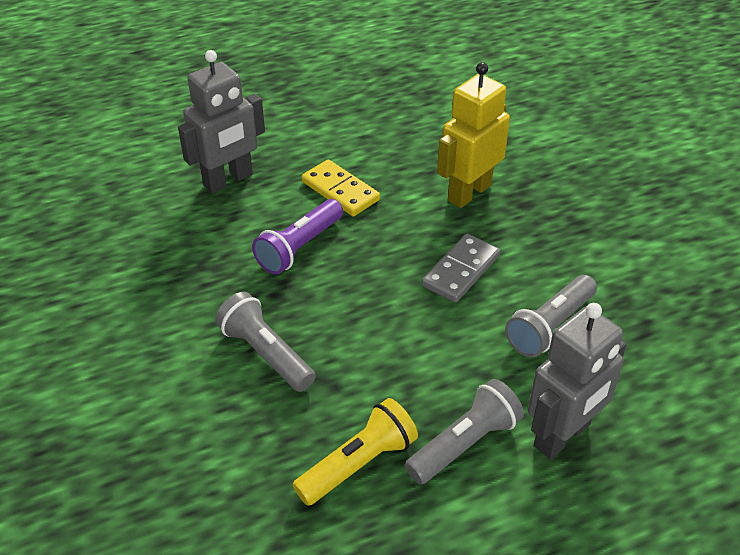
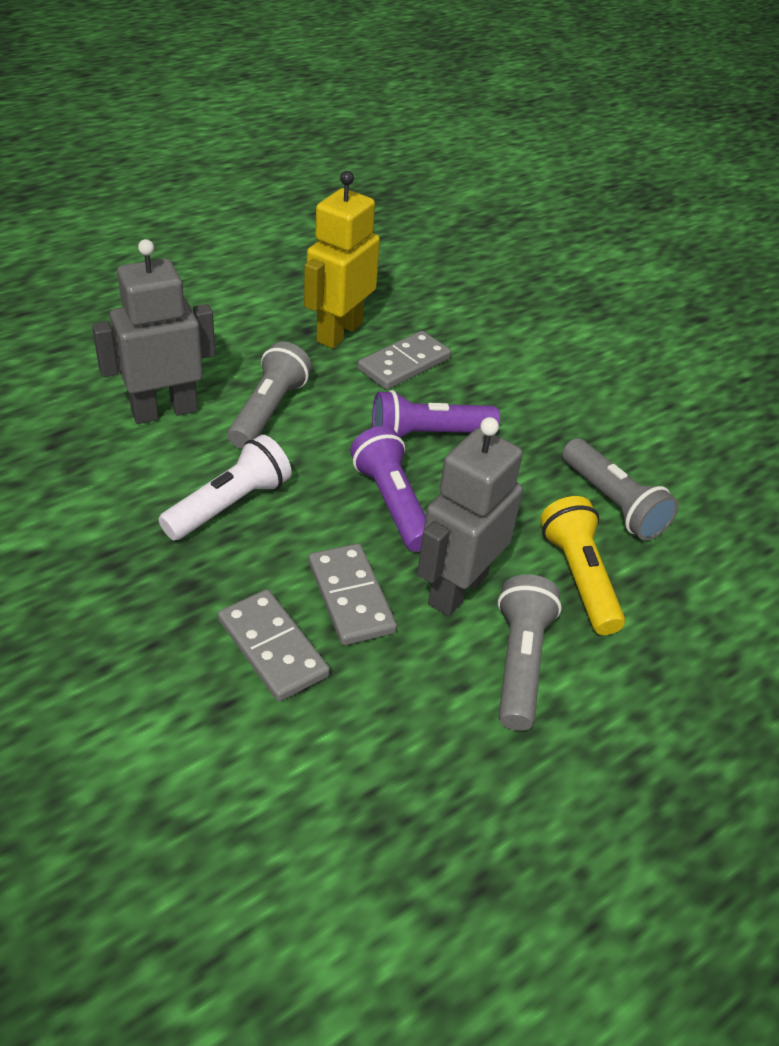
grey domino: [422,234,500,303] = 1 -> [218,589,330,701] [308,543,397,645] [358,331,451,390] = 3
purple flashlight: [252,199,343,274] = 1 -> [350,426,426,552] [372,390,500,438] = 2
white flashlight: none = 0 -> [158,435,292,541] = 1
yellow domino: [302,160,380,216] = 1 -> none = 0

